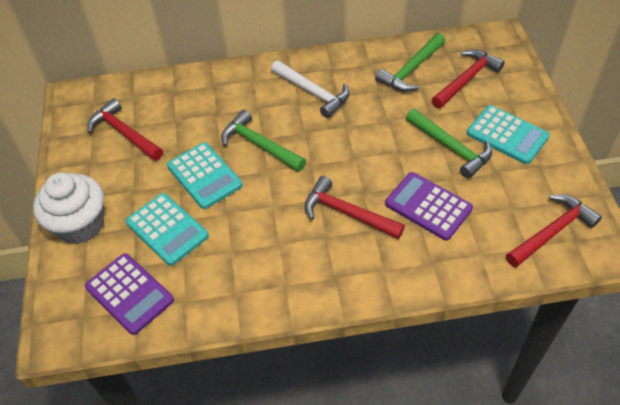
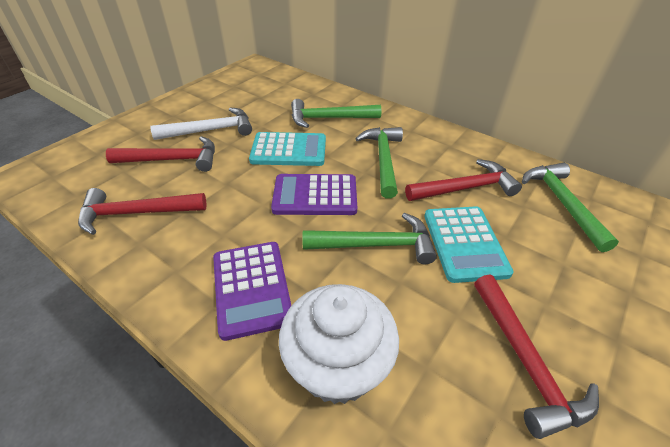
green hammer: [221,110,306,172] [375,33,445,92] [406,109,492,179] = 3 -> [291,99,381,128] [302,213,437,264] [355,127,403,199] [522,163,619,252] = 4
turquoise calculator: [126,193,209,266] [167,142,242,209] [467,105,550,164] = 3 -> [249,132,326,166] [425,206,514,283] = 2

